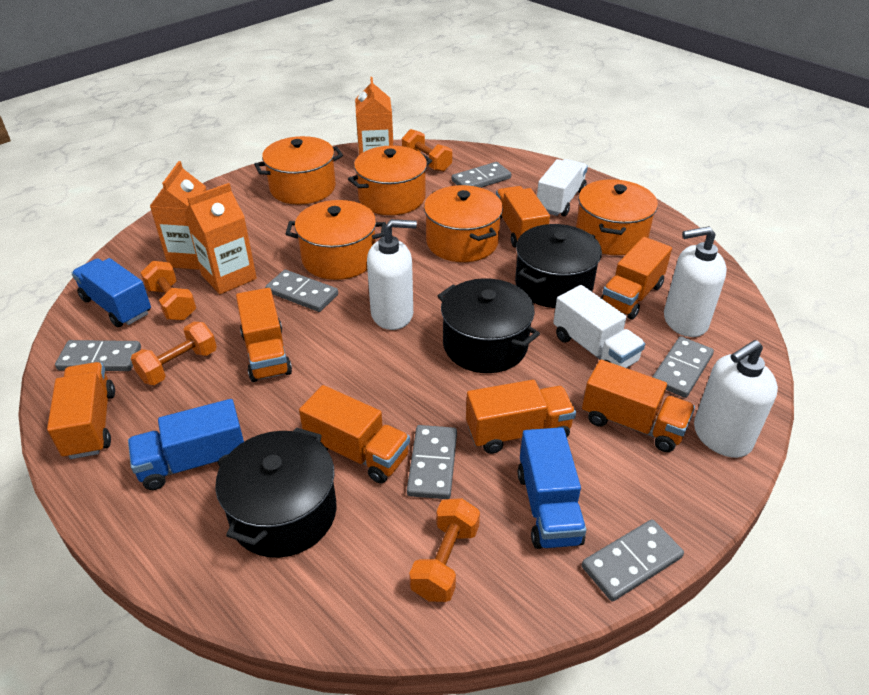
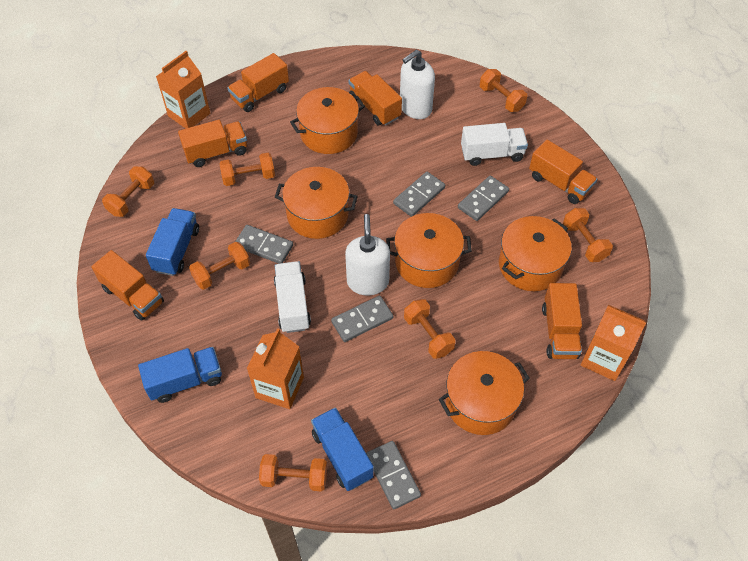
black pot: [215,427,337,558] [438,278,540,373] [515,224,602,308] = 3 -> none = 0
grey domino: [55,340,141,371] [265,270,338,312] [407,425,457,499] [452,162,511,188] [582,519,684,601] [653,336,714,398] = 6 -> [235,225,293,264] [331,295,393,342] [366,441,421,509] [393,172,445,217] [458,175,509,221] = 5
orange dumbbell: [131,322,217,385] [141,261,196,320] [402,129,452,172] [409,498,480,602] = 4 -> [102,166,154,217] [189,242,250,290] [220,153,275,186] [259,454,327,492] [404,299,455,359] [479,69,527,112] [563,208,613,262] = 7
orange truck: [47,362,115,459] [236,288,292,382] [299,385,410,483] [466,380,576,454] [496,186,550,248] [582,360,695,452] [601,237,672,319] = 7 -> [91,250,164,321] [178,120,247,167] [227,53,289,112] [349,71,402,126] [529,140,597,204] [542,283,582,359] = 6
white soap dispenser: [367,219,417,330] [664,226,727,337] [694,340,778,458] = 3 -> [345,214,390,296] [400,50,435,119] = 2

